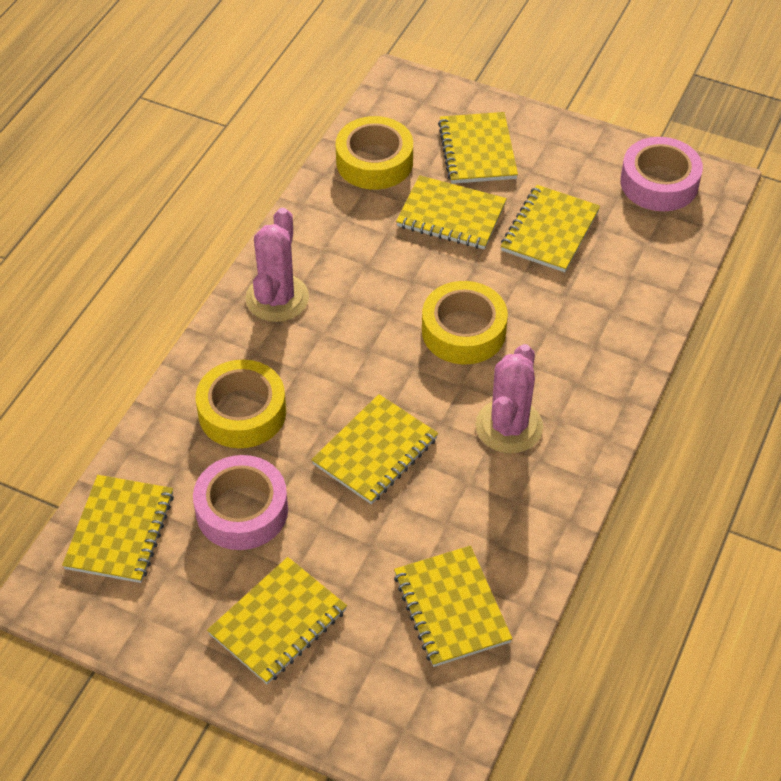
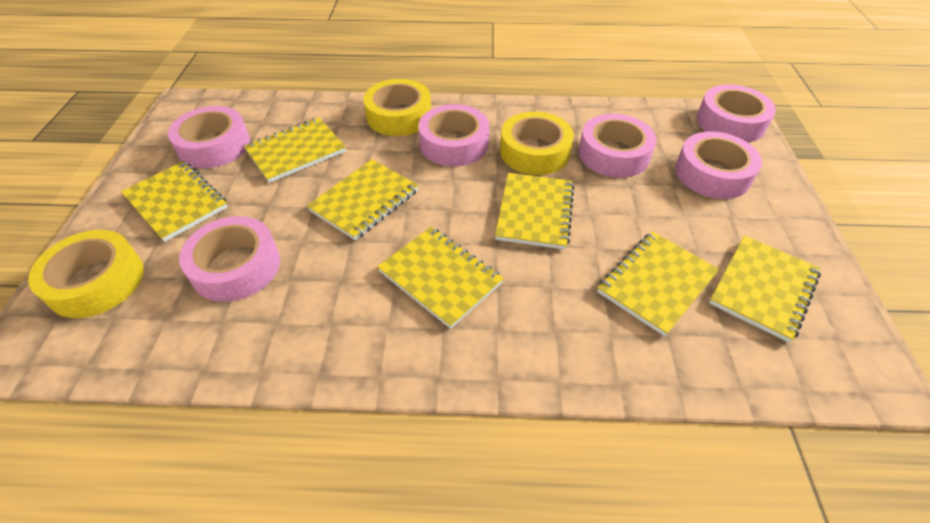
pink cactus: [246,208,309,322] [475,344,543,454] = 2 -> none = 0
pink tape: [193,455,288,550] [620,137,703,211] = 2 -> [168,106,250,168] [179,216,280,302] [418,104,489,166] [579,114,657,178] [675,132,762,199] [697,85,776,142] = 6

